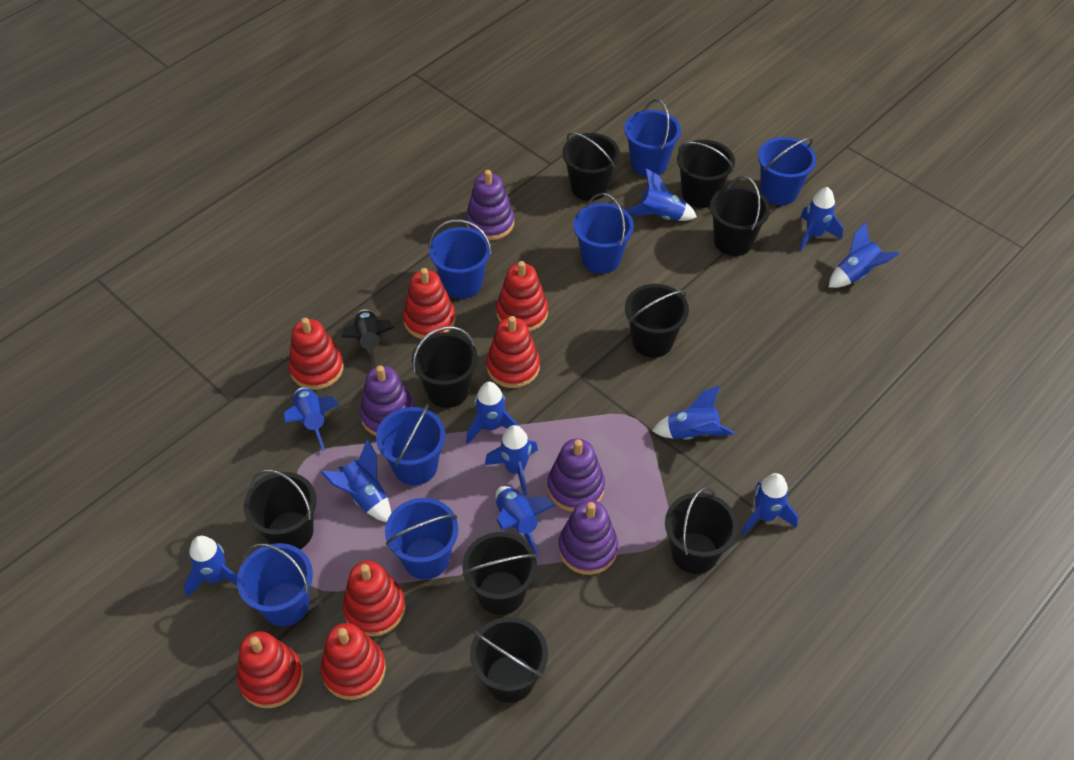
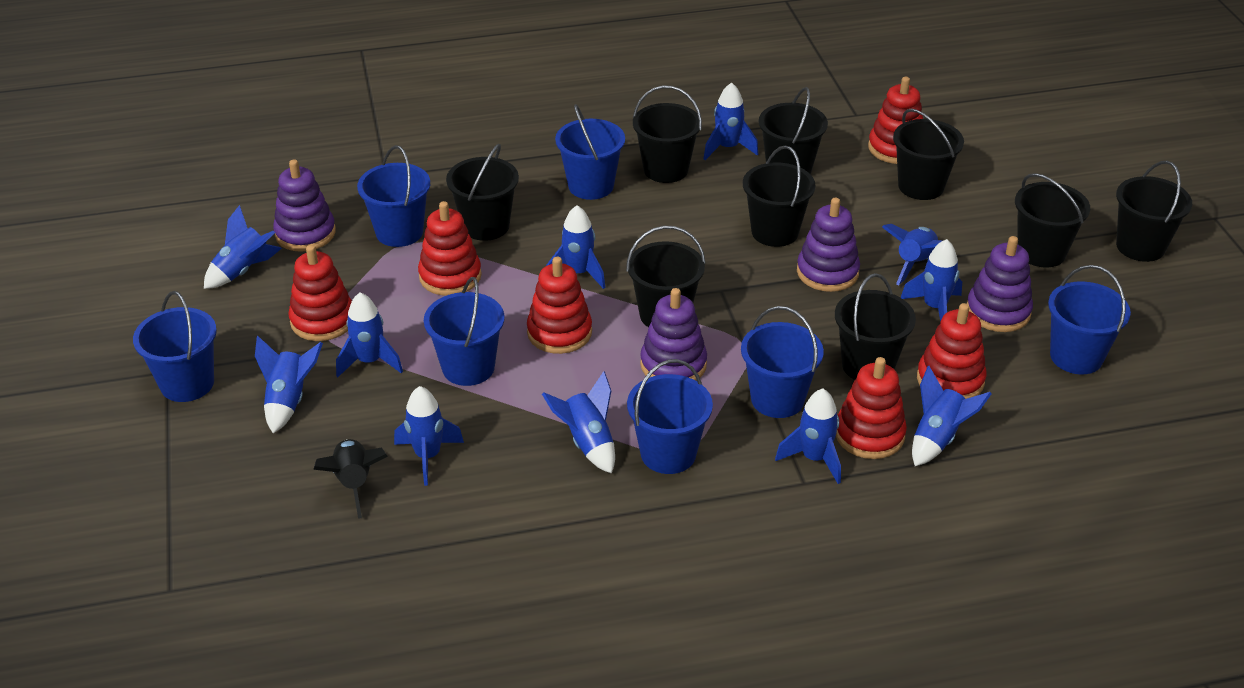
red stacking toy: [237,631,303,708] [288,318,344,390] [320,623,386,700] [343,561,405,637] [403,268,455,339] [486,316,540,388] [496,261,548,332] = 7 -> [288,245,352,341] [418,201,482,296] [527,257,592,354] [836,357,907,459] [868,77,923,164] [917,303,987,399] = 6

